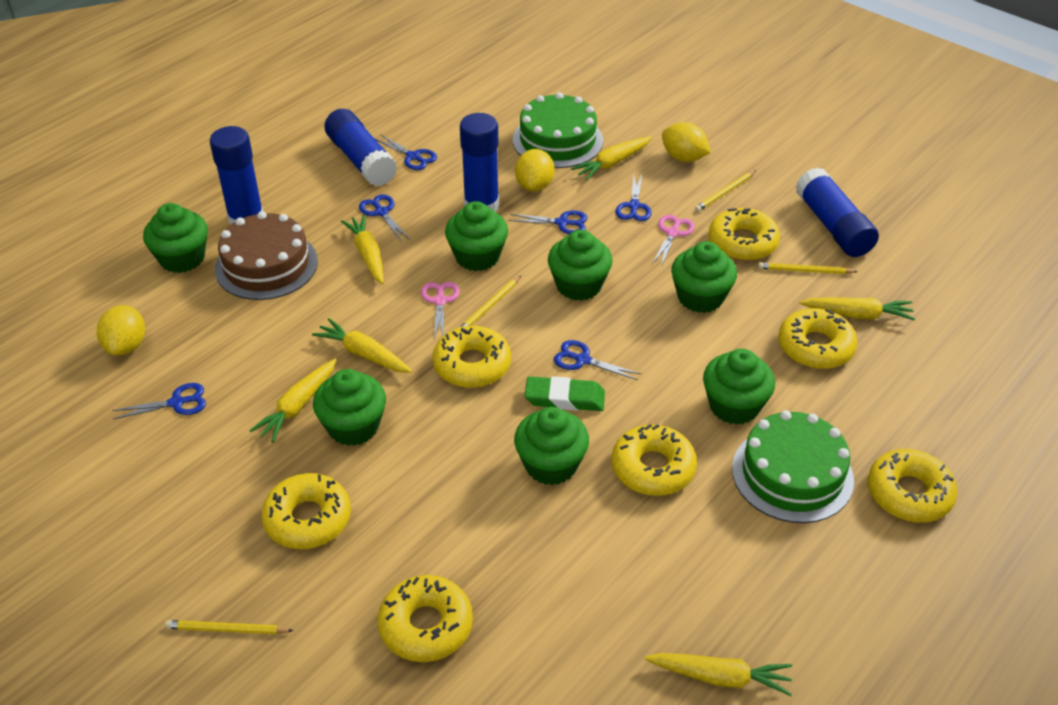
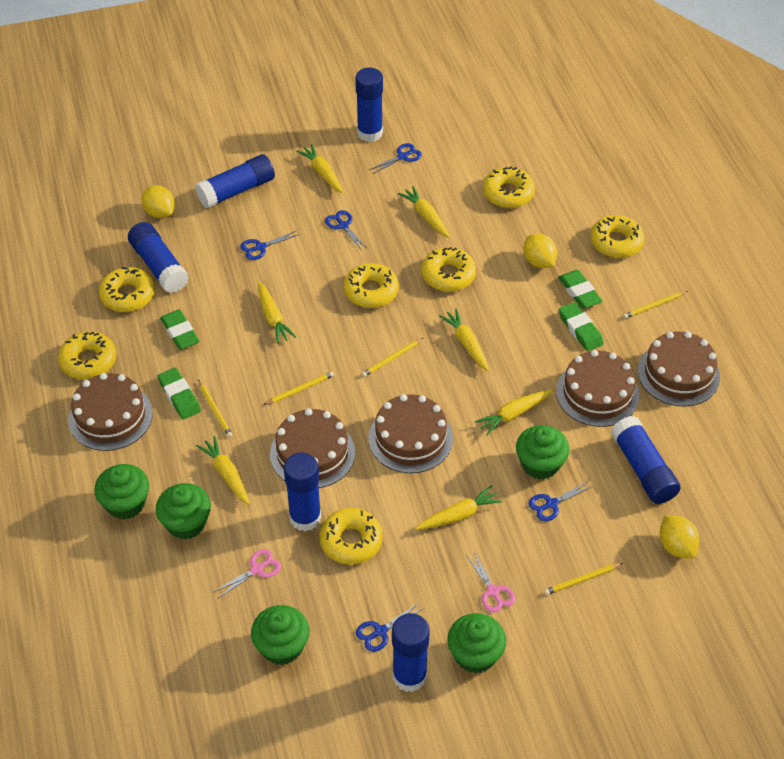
blue glue stick: [210,126,263,225] [324,109,397,186] [460,113,499,212] [795,168,879,257] = 4 -> [128,222,189,293] [195,154,275,209] [284,453,321,532] [355,68,383,142] [392,613,430,692] [611,416,681,504] = 6
blue scissors: [112,383,206,419] [359,194,410,242] [375,134,437,170] [509,210,588,234] [554,340,641,380] [616,175,652,221] = 6 -> [240,230,300,260] [325,210,368,251] [356,602,424,652] [369,143,422,174] [528,481,593,521] = 5
brown cake: [215,211,318,300] = 1 -> [68,373,153,451] [270,408,355,488] [368,394,453,473] [556,350,639,427] [638,331,720,407] = 5
green cake: [513,92,603,168] [732,410,854,523] = 2 -> none = 0
green cupcake: [143,203,208,273] [313,369,386,446] [445,201,508,271] [514,407,589,485] [548,230,613,301] [671,241,737,313] [703,349,775,425] = 7 -> [94,464,149,520] [156,483,211,540] [251,605,310,665] [447,613,506,674] [516,425,569,480] = 5
green eraser: [525,376,605,411] = 1 -> [158,368,201,419] [160,309,200,350] [558,270,602,309] [559,302,604,351] = 4
yellow carrot: [249,359,336,443] [312,318,412,373] [341,215,384,284] [571,136,652,180] [644,653,792,696] [799,297,915,320] = 6 -> [196,436,250,505] [258,282,296,344] [296,144,344,193] [398,186,450,238] [415,485,503,530] [439,309,489,371] [475,389,552,436] = 7
yellow pencil: [165,620,294,634] [459,276,521,328] [695,170,756,212] [758,263,858,274] = 4 -> [198,380,232,438] [264,372,334,405] [362,338,424,377] [544,563,623,595] [623,291,688,319] = 5

